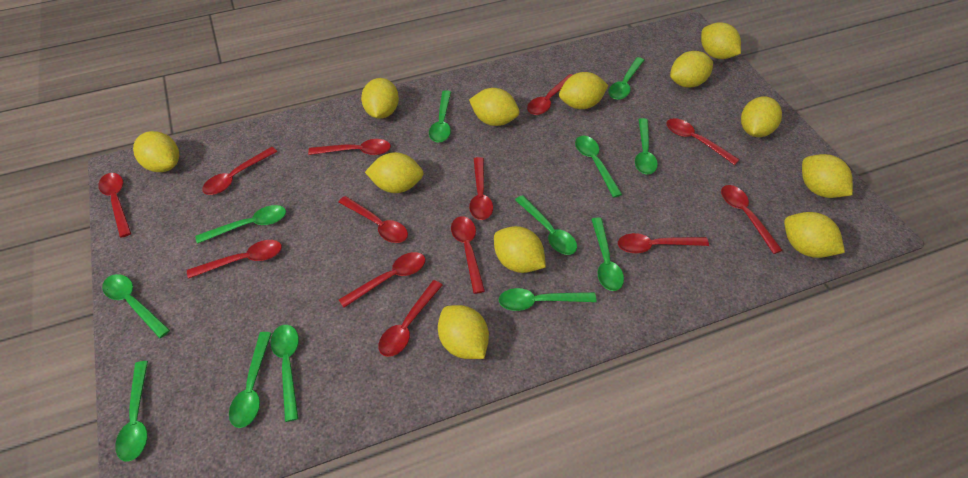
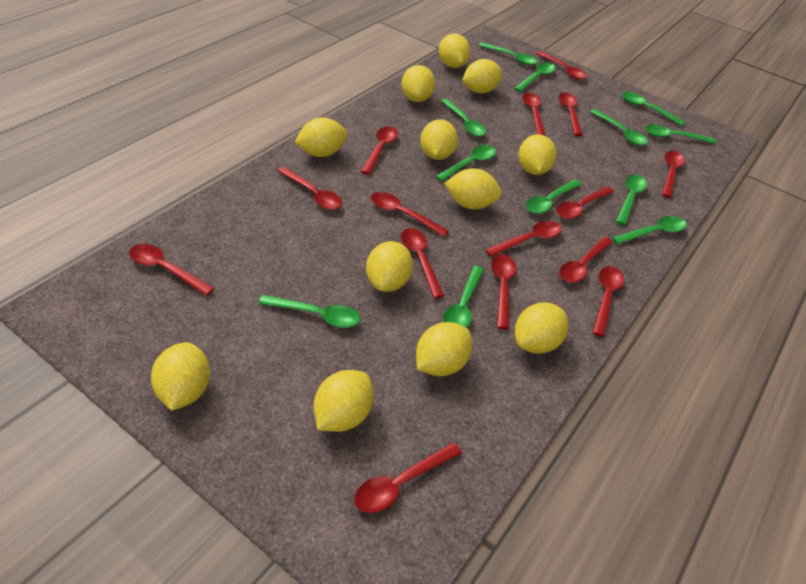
red spoon: [98,173,131,238] [187,240,282,279] [202,147,277,195] [308,139,391,155] [339,196,408,243] [339,252,425,308] [378,280,442,357] [451,216,485,294] [469,157,493,220] [527,74,572,115] [618,233,709,253] [667,118,740,165] [721,185,783,254] = 13 -> [129,244,214,296] [278,167,342,210] [354,442,462,513] [361,126,398,175] [371,192,449,237] [401,228,444,298] [485,221,562,257] [491,255,517,329] [522,93,546,136] [536,51,587,80] [556,186,614,219] [558,93,583,136] [559,237,613,283] [592,266,624,337] [662,151,685,198] = 15

